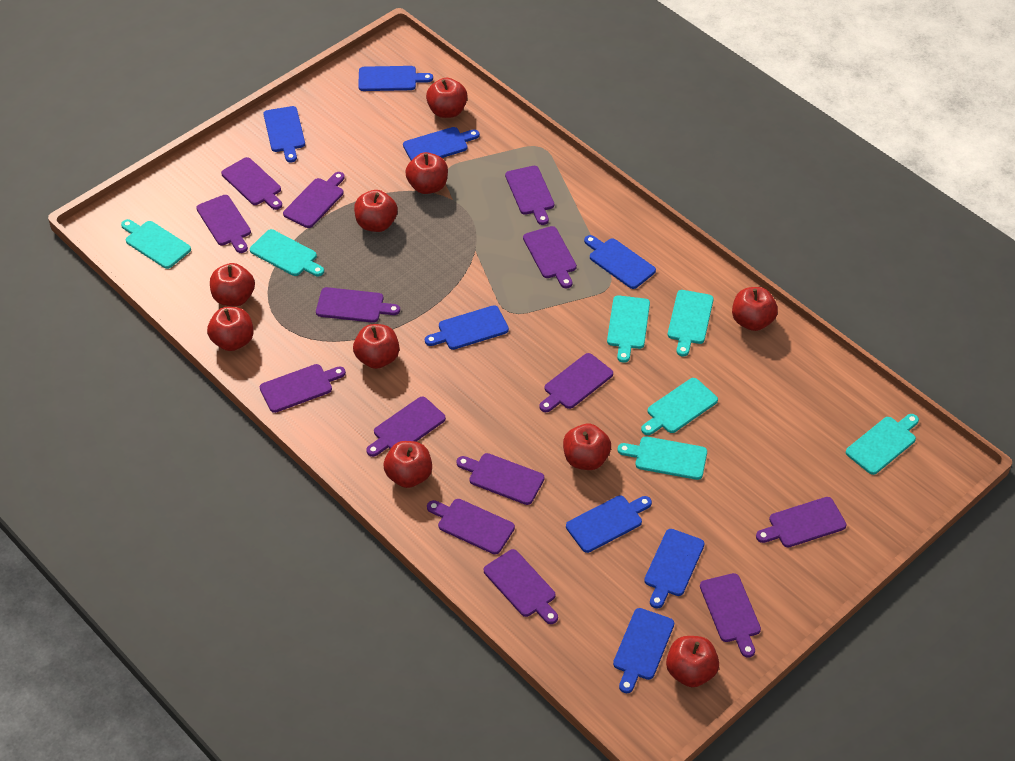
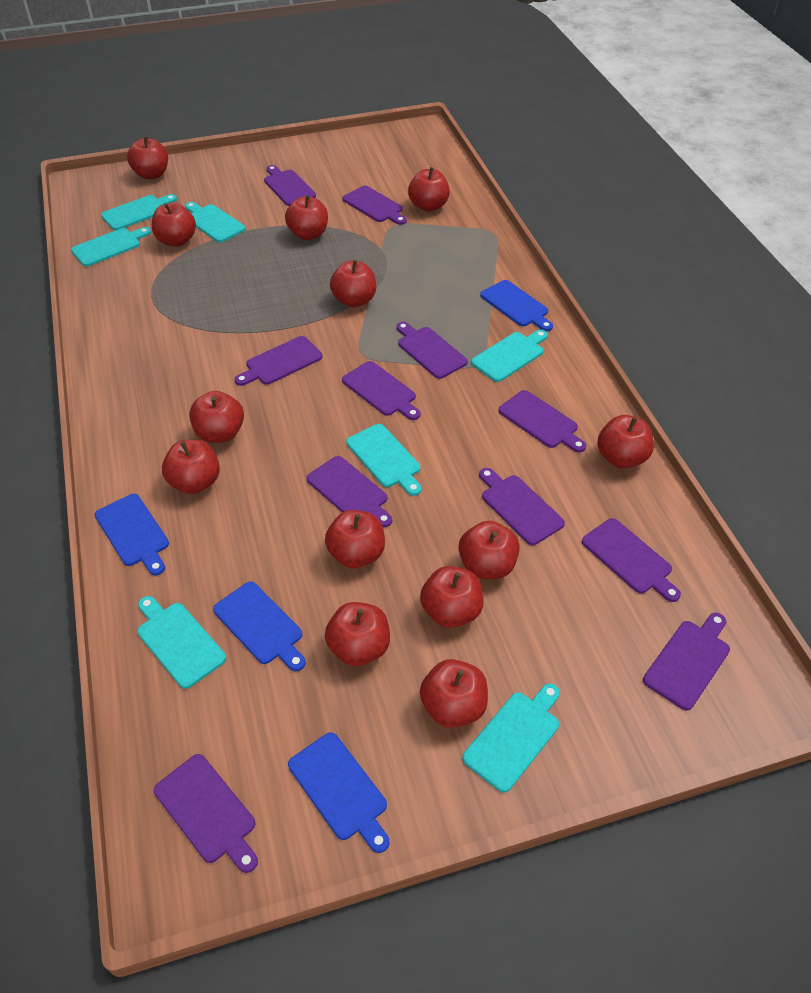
blue cutting board: [264,106,305,162] [358,66,433,91] [403,127,480,160] [425,305,509,350] [566,495,652,553] [584,235,656,289] [613,608,674,693] [644,529,705,609] = 8 -> [95,494,169,575] [213,581,306,671] [288,732,389,853] [480,280,553,331] = 4
purple cutting board: [196,195,251,253] [221,157,282,210] [260,364,346,413] [283,172,345,228] [316,287,400,323] [366,396,446,457] [427,499,515,554] [456,453,545,505] [484,549,558,624] [505,166,554,225] [523,226,577,288] [539,353,613,412] [700,573,761,658] [756,497,846,547] = 14 -> [154,754,258,873] [235,336,323,386] [264,165,316,206] [307,456,392,527] [342,186,407,225] [342,361,420,420] [396,322,468,379] [479,468,565,545] [499,390,586,452] [582,518,681,602] [643,613,730,711] = 11
red apple: [207,307,254,351] [210,263,255,307] [353,324,399,369] [354,190,398,232] [384,441,432,488] [405,152,448,194] [426,78,468,118] [563,424,611,470] [666,636,719,687] [732,287,778,331] = 10 -> [127,136,168,179] [152,203,196,247] [162,439,220,494] [189,391,244,443] [285,195,328,240] [325,510,385,568] [325,602,390,666] [330,260,376,307] [408,167,450,211] [420,566,483,628] [420,659,488,728] [459,521,520,579] [597,415,654,468] = 13

